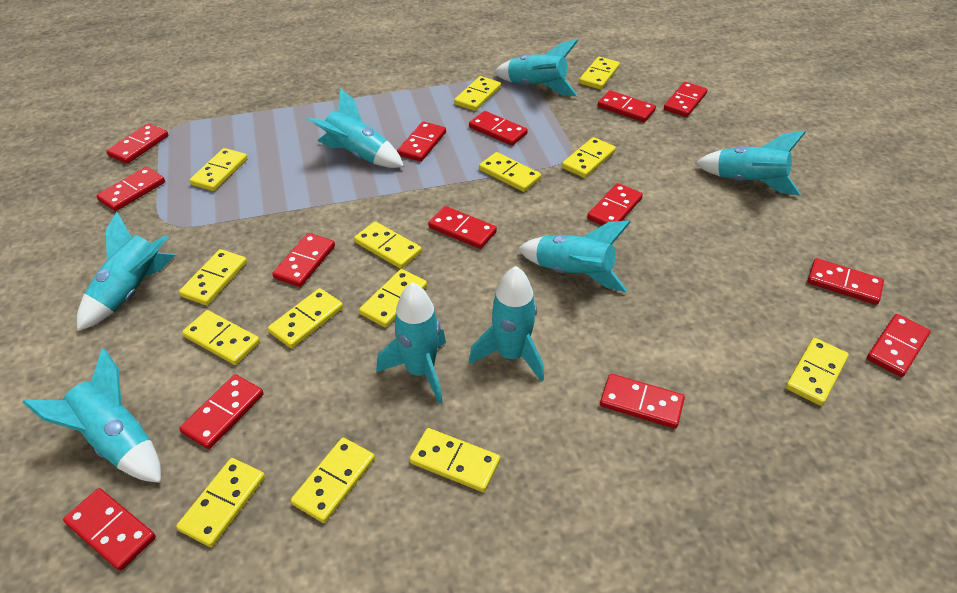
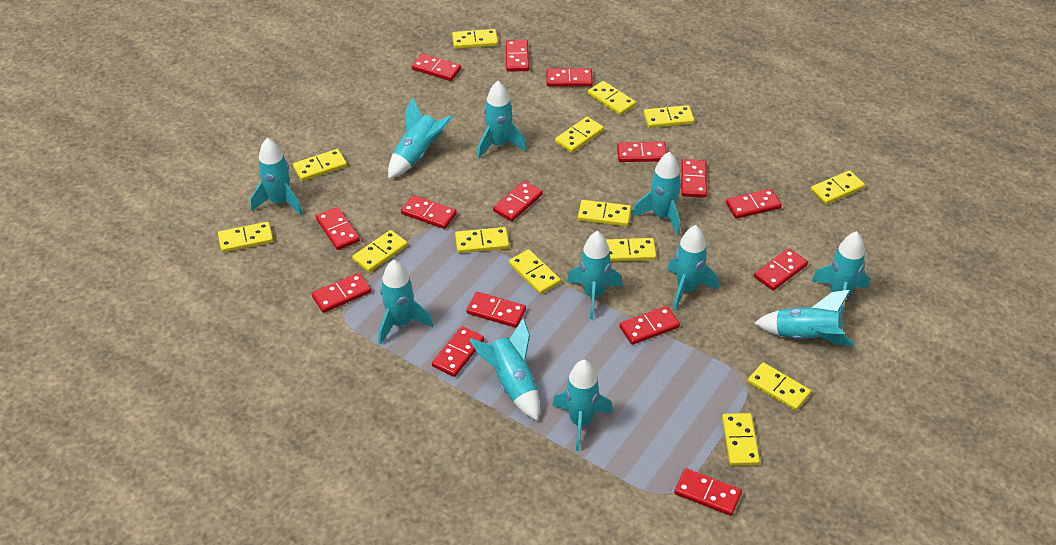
red domino: [63,488,156,571] [96,167,165,211] [106,123,168,164] [179,374,263,449] [272,233,335,287] [397,121,446,162] [428,206,497,249] [469,111,528,146] [587,183,643,225] [598,90,656,122] [600,374,685,429] [664,82,707,117] [808,258,884,305] [867,314,931,377] = 14 -> [312,273,371,313] [316,207,360,250] [401,195,456,229] [412,53,461,81] [432,326,484,377] [466,292,526,328] [493,181,543,221] [506,40,529,72] [546,69,593,86] [617,142,667,162] [619,306,680,345] [674,468,742,516] [681,159,707,198] [726,189,782,219] [754,248,808,291] = 15
turquoise rocket: [23,348,161,483] [77,212,175,331] [306,89,404,168] [376,282,446,404] [469,266,544,382] [494,39,578,96] [518,221,631,292] [695,131,806,195] = 8 -> [250,138,303,215] [379,260,433,344] [388,97,453,179] [470,318,540,421] [477,81,527,159] [552,360,613,451] [567,231,623,319] [632,152,682,235] [667,225,719,311] [754,290,854,346] [812,231,869,314] = 11

